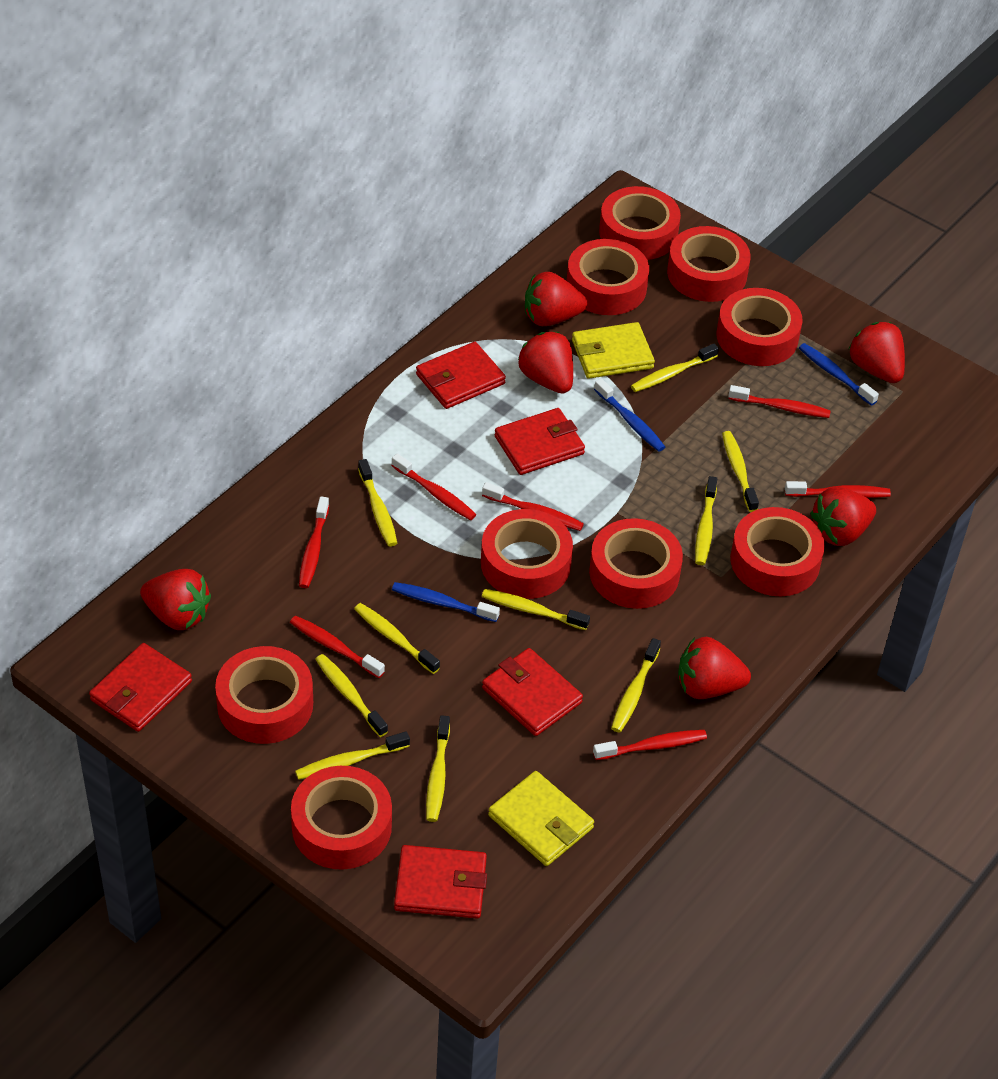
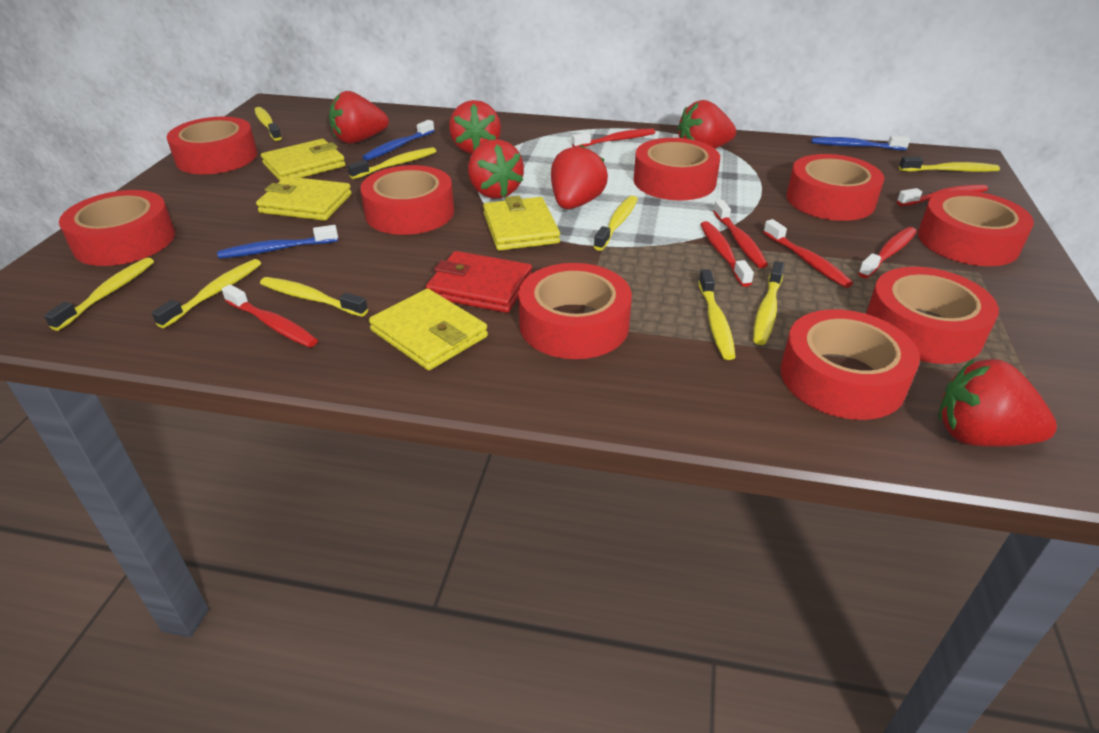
red wallet: [89,643,192,732] [394,845,487,919] [416,342,506,409] [482,648,583,736] [494,408,585,475] = 5 -> [426,251,532,313] = 1
yellow toothbrush: [295,731,410,780] [315,654,388,737] [354,603,440,674] [358,459,397,547] [426,715,450,822] [482,589,590,630] [611,638,661,733] [631,343,719,392] [695,476,717,565] [722,431,759,512] = 10 -> [44,257,154,331] [152,259,261,328] [255,107,282,141] [260,277,368,317] [348,147,436,179] [594,196,638,251] [698,269,736,360] [753,261,785,345] [899,156,1000,172] = 9
yellow wallet: [488,771,594,866] [572,322,655,379] = 2 -> [256,176,352,221] [261,139,346,181] [369,288,488,370] [483,196,560,251] = 4

